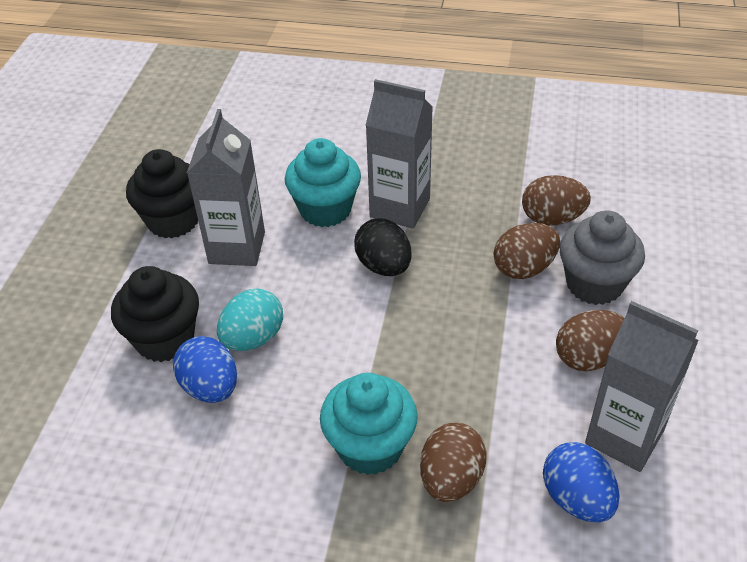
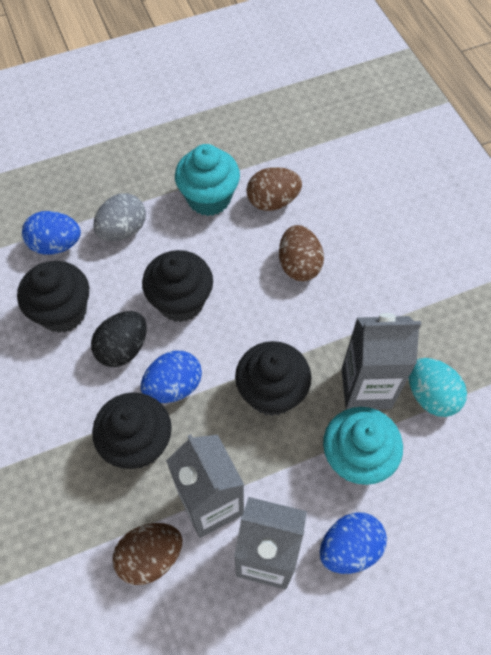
black cupcake: [111,266,199,362] [126,149,198,238] = 2 -> [17,261,89,333] [92,392,172,469] [142,250,213,322] [235,341,311,416] = 4
blue egg: [173,336,237,403] [543,442,619,523] = 2 -> [22,211,81,255] [141,351,202,403] [320,512,387,574] = 3
brown egg: [420,423,487,502] [494,223,560,279] [522,175,591,226] [556,310,624,371] = 4 -> [113,523,182,585] [246,167,302,211] [279,225,324,281] = 3
grey cupcake: [559,210,645,305] = 1 -> none = 0
grey egg: none = 0 -> [93,193,146,241] = 1

